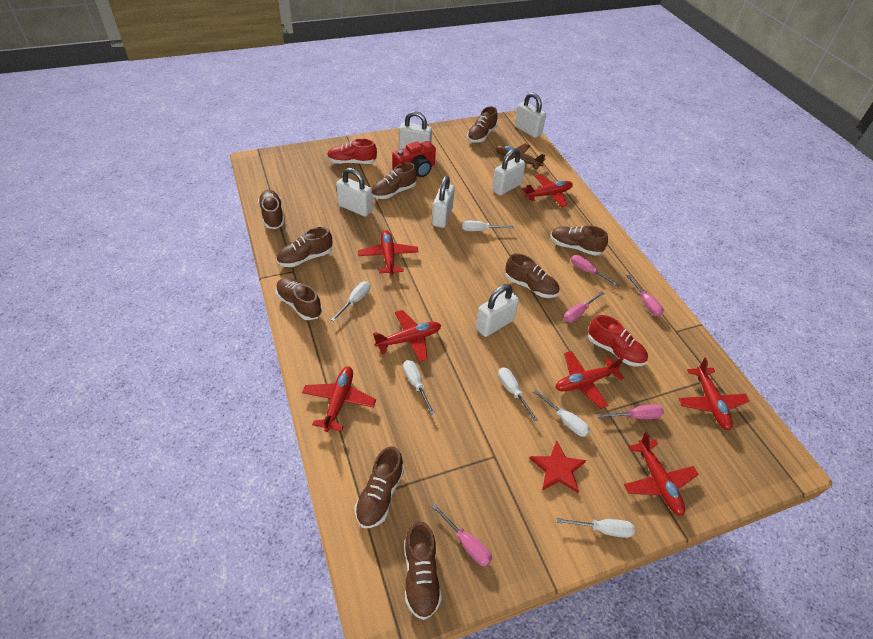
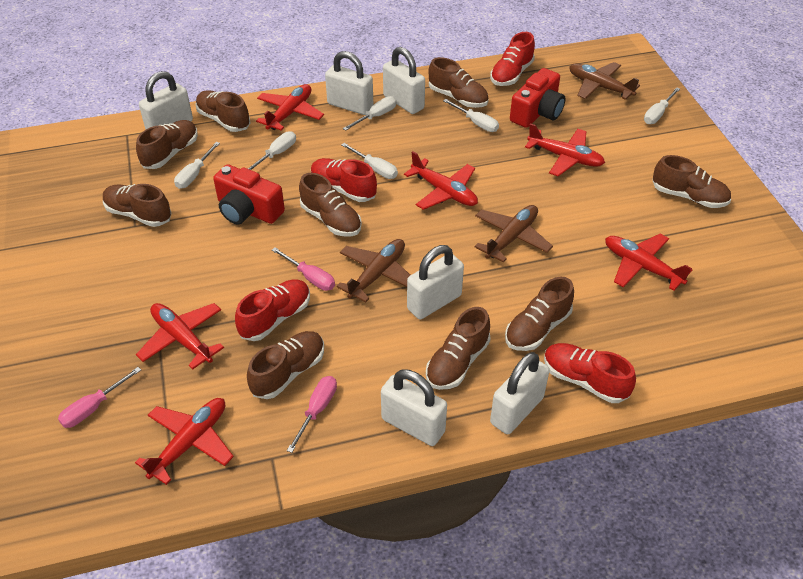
brown plane: [496,144,545,169] = 1 -> [336,239,410,302] [474,205,553,263] [569,62,640,100] = 3
pink screwdriver: [432,504,492,567] [564,291,604,323] [571,255,620,287] [598,404,664,419] [626,275,664,317] = 5 -> [58,367,141,428] [272,247,335,291] [287,376,337,453] = 3
red camera: [392,141,436,177] = 1 -> [213,164,285,225] [510,68,565,128] = 2
red plane: [302,366,376,432] [358,230,418,275] [373,310,441,362] [522,174,573,207] [556,351,624,409] [624,432,699,516] [678,358,749,430] = 7 -> [135,398,234,485] [136,303,224,370] [256,84,324,131] [404,151,478,210] [525,123,605,176] [605,234,692,291] = 6
red shoe: [327,139,377,164] [588,315,648,366] = 2 -> [235,280,310,341] [311,158,377,202] [490,32,535,86] [544,343,636,403] = 4
red star: [529,440,586,493] = 1 -> none = 0

